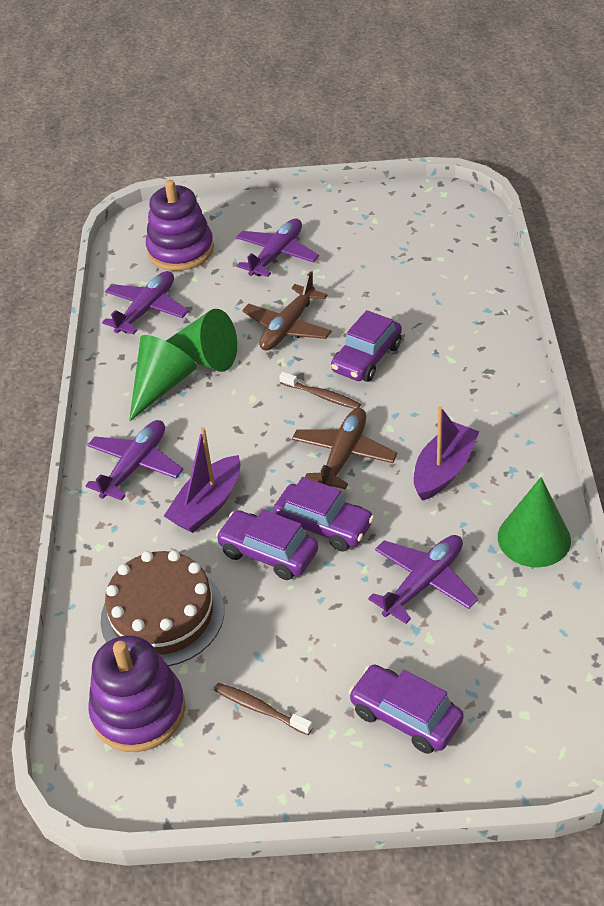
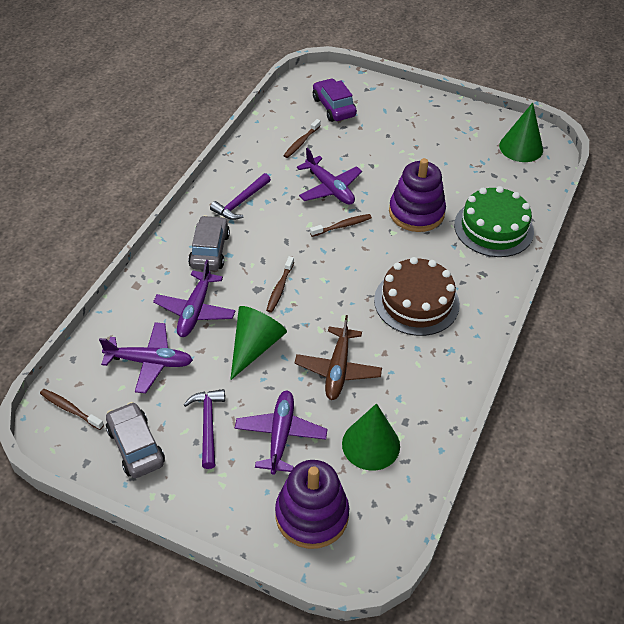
brown plane: [242,271,332,351] [292,408,397,490] = 2 -> [294,315,382,400] = 1
brown toothbrush: [214,683,313,735] [279,372,361,409] = 2 -> [40,389,104,430] [266,256,294,313] [283,119,321,158] [310,214,372,237] = 4
green cake: none = 0 -> [454,186,534,257] = 1
grey car: none = 0 -> [106,402,165,478] [188,215,230,271] = 2
purple boat: [164,427,240,533] [414,406,479,501] = 2 -> none = 0
purple car: [216,509,318,580] [273,477,374,552] [331,310,402,382] [348,665,464,754] = 4 -> [313,78,357,122] = 1
purple hammer: none = 0 -> [184,389,225,469] [210,173,271,220] = 2

